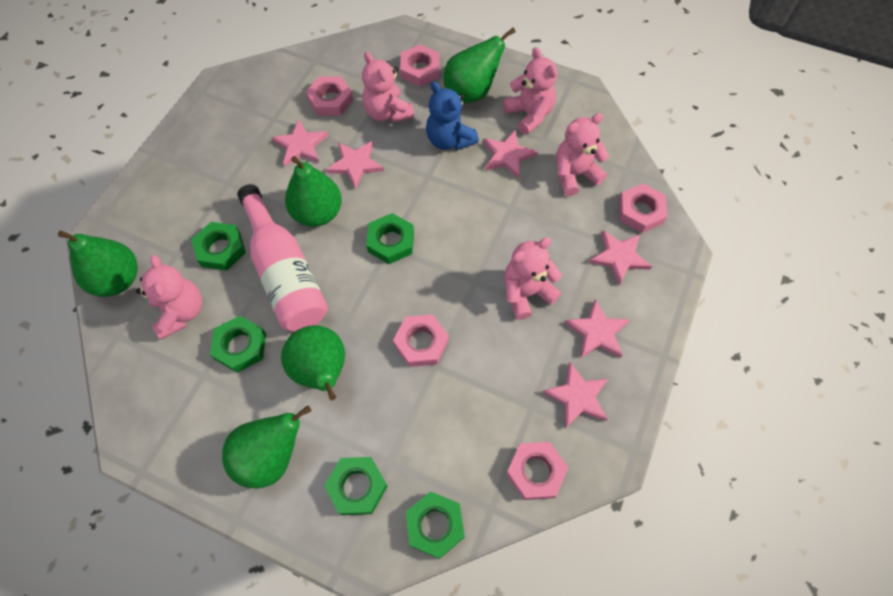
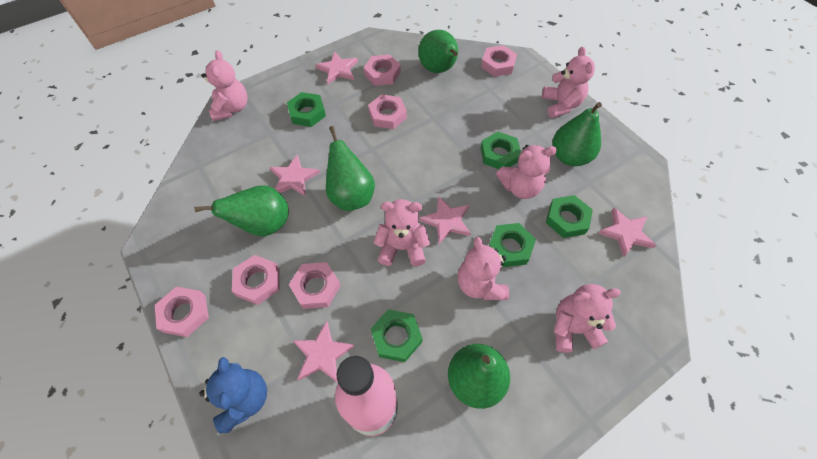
pink nut: [306,76,353,116] [393,314,449,367] [400,45,439,86] [506,442,568,500] [619,183,667,233] = 5 -> [155,287,209,337] [232,255,279,305] [289,262,341,309] [364,55,401,86] [368,94,407,129] [481,45,517,77] = 6
pink star: [272,119,328,167] [326,141,384,189] [483,130,538,178] [543,362,608,428] [565,299,630,358] [589,230,652,285] = 6 -> [270,154,320,197] [292,321,355,383] [316,51,358,84] [419,196,471,244] [598,208,657,257] = 5
pink teddy bear: [136,255,202,340] [362,52,414,123] [503,48,557,135] [504,238,562,320] [556,113,609,196] = 5 -> [201,50,247,121] [374,199,430,266] [458,237,509,300] [496,145,557,199] [542,47,595,118] [554,284,621,353] = 6

